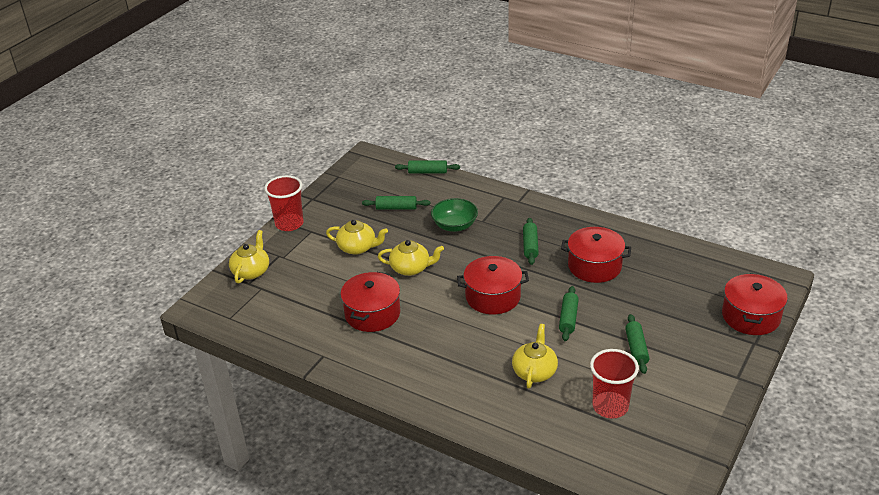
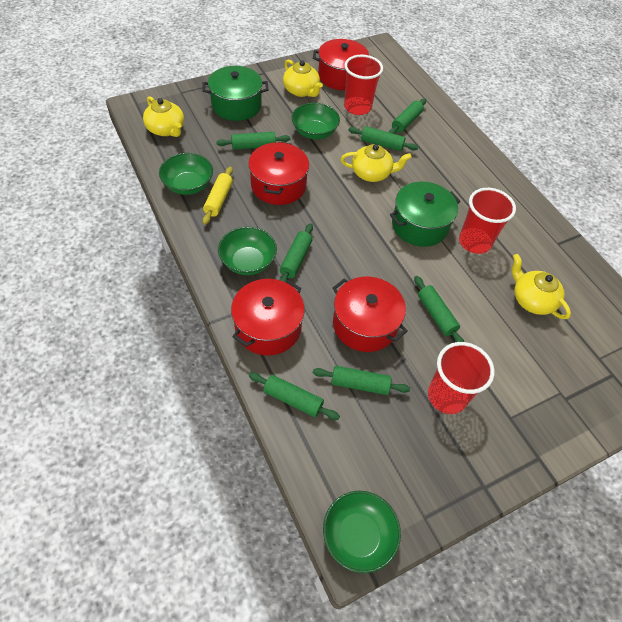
green bowl: [431,198,478,232] = 1 -> [159,153,213,195] [218,227,277,275] [292,103,340,139] [323,491,401,573] = 4
green pot: none = 0 -> [203,66,268,121] [390,182,460,247] = 2
green rolling pin: [362,196,430,210] [395,160,460,173] [523,218,539,265] [559,286,579,341] [625,314,649,374] = 5 -> [216,132,290,150] [249,372,340,420] [280,223,313,282] [313,366,410,395] [348,126,418,151] [389,98,426,134] [414,276,464,342] = 7
red cup: [264,175,304,231] [590,349,639,419] = 2 -> [344,55,383,115] [428,342,495,414] [459,188,516,254] = 3
yellow rolling pin: none = 0 -> [203,167,233,225] = 1

